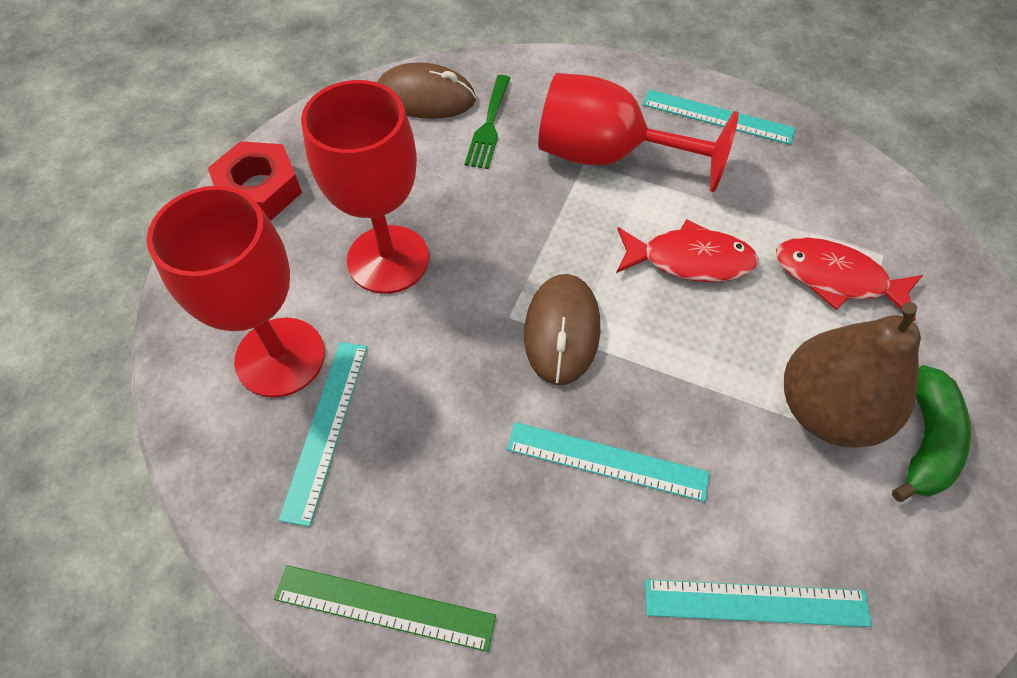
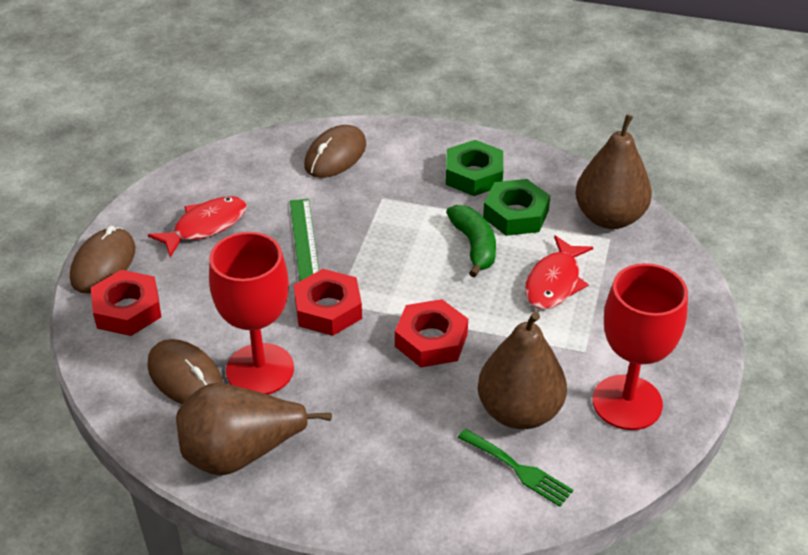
brown mouse: [377,62,476,119] [524,274,600,385] = 2 -> [70,226,136,294] [148,339,223,404] [304,125,366,178] = 3
brown pear: [784,302,921,448] = 1 -> [176,383,332,476] [478,312,567,429] [575,114,652,229] = 3
green nut: none = 0 -> [446,140,503,196] [483,179,550,236] = 2
red goblet: [147,186,325,398] [301,80,429,294] [538,73,739,192] = 3 -> [209,232,294,395] [592,263,688,430] = 2
red nut: [208,141,302,220] = 1 -> [91,270,161,336] [294,269,362,336] [395,299,468,367] = 3
turquoise ruler: [278,342,367,527] [507,422,710,502] [643,89,795,145] [645,579,872,627] = 4 -> none = 0

